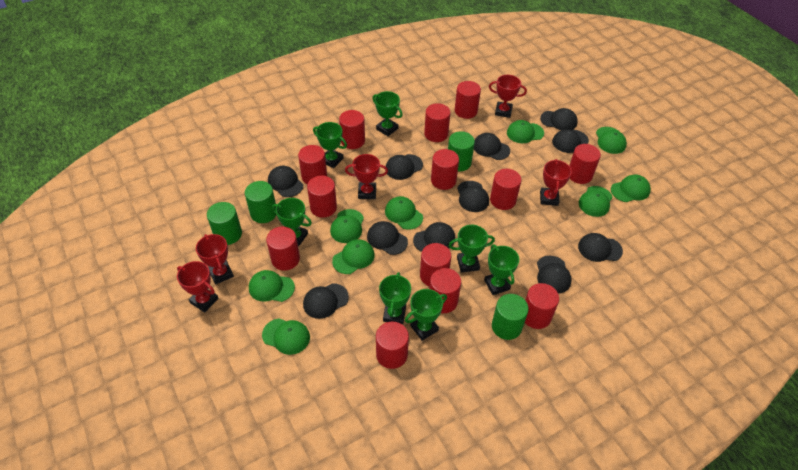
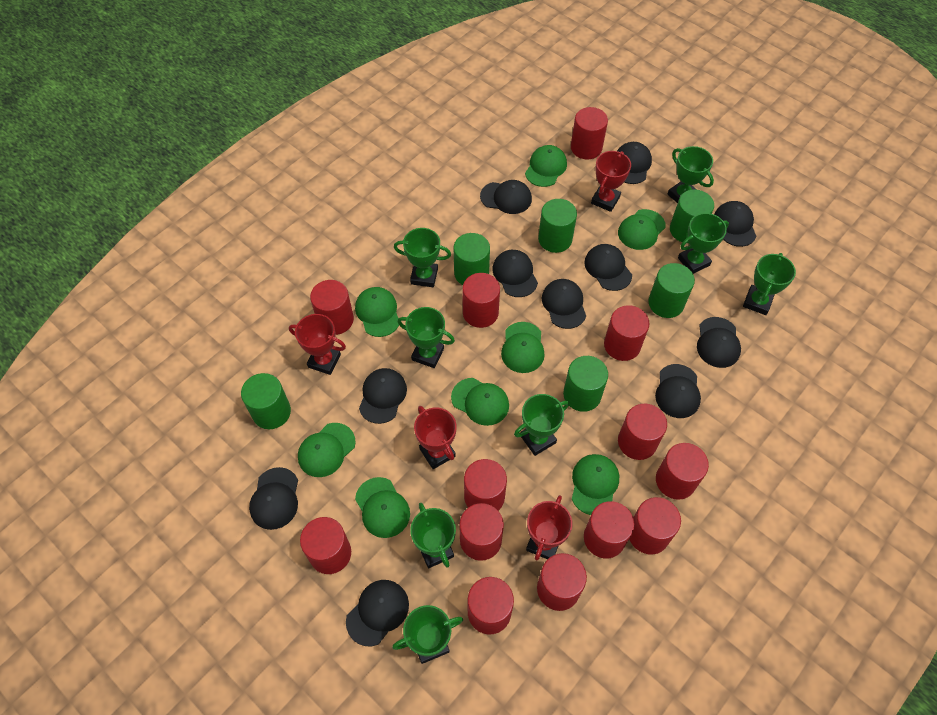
green cap: [249,270,295,302] [262,318,310,355] [330,209,364,243] [332,239,375,274] [385,196,423,230] [507,120,544,143] [579,186,612,217] [596,127,627,154] [611,175,651,202] = 9 -> [298,423,356,477] [355,287,399,337] [355,477,410,538] [451,378,509,426] [501,322,545,373] [525,145,567,187] [572,454,619,515] [618,209,666,250] = 8
green cylinder: [207,202,242,245] [245,181,277,223] [448,131,475,171] [492,294,529,340] = 4 -> [241,373,291,429] [454,233,490,285] [538,199,577,253] [563,356,608,412] [648,263,695,318] [670,189,714,243] = 6
green trophy: [272,198,312,247] [313,122,347,168] [372,91,403,136] [379,272,411,324] [405,289,447,341] [449,225,495,273] [484,244,519,295] = 7 -> [392,605,463,664] [394,228,451,287] [398,307,455,368] [410,503,456,568] [514,394,569,456] [667,146,714,203] [678,213,729,274] [743,253,796,315] = 8
red trophy: [177,261,219,313] [196,234,234,285] [345,154,388,199] [489,75,527,118] [540,159,572,206] = 5 -> [289,314,346,375] [414,406,457,469] [526,495,572,560] [591,151,631,212] = 4

